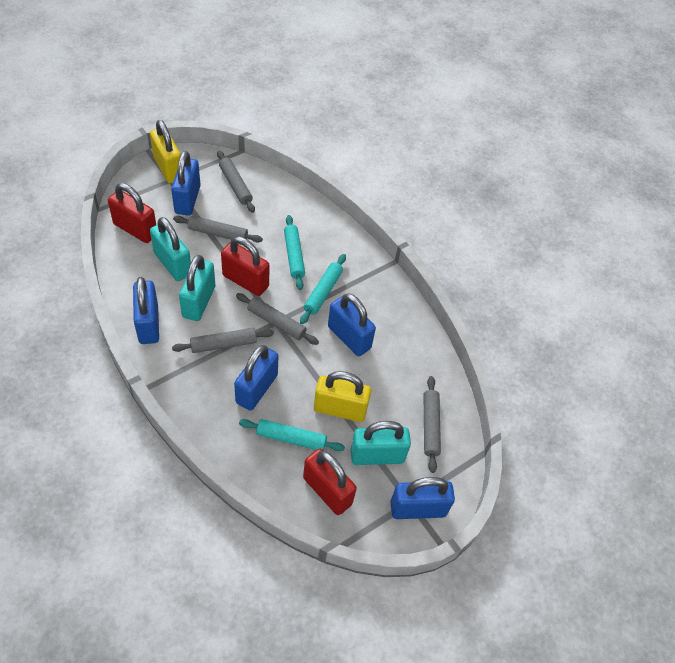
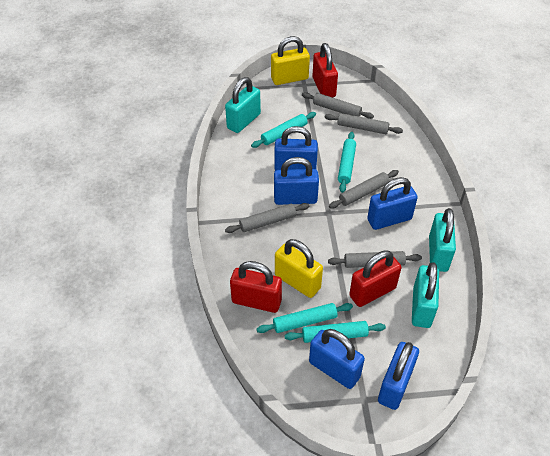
turquoise rolling pin: [239,419,345,451] [284,215,305,290] [300,254,346,324] = 3 -> [251,112,316,148] [257,303,353,333] [285,321,386,343] [338,132,356,193] = 4

